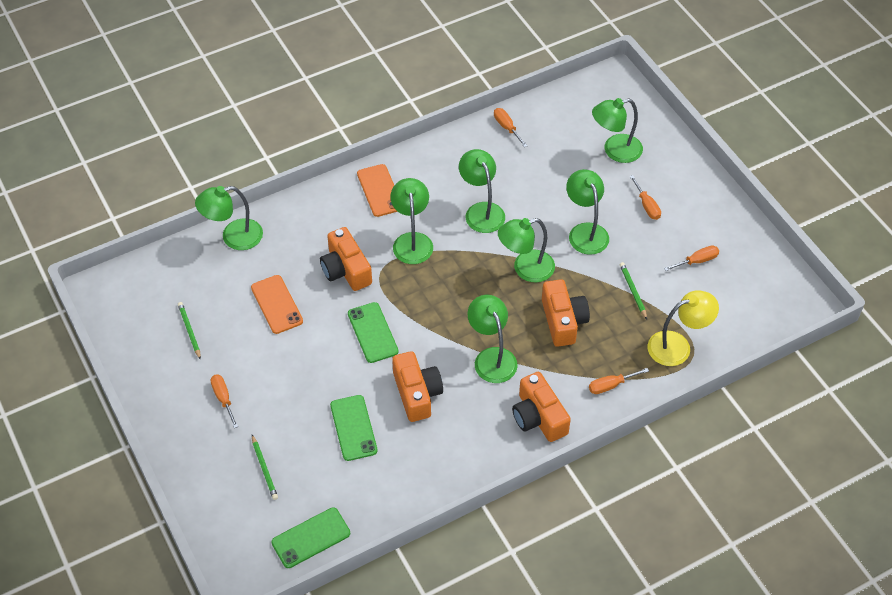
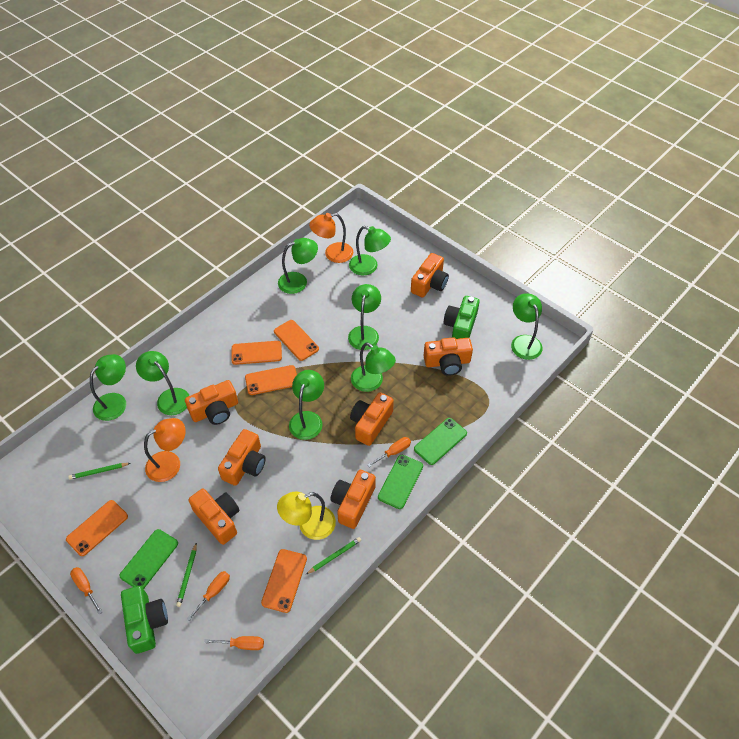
green camera: none = 0 -> [121,586,168,654] [444,296,480,339] = 2
green lamp: [195,186,263,250] [391,178,433,264] [459,149,505,233] [468,295,518,383] [498,218,555,282] [566,169,609,255] [592,98,643,163] = 7 -> [90,354,126,421] [136,351,189,415] [278,238,318,294] [289,370,324,440] [348,284,381,350] [349,226,391,275] [351,342,396,392] [511,293,542,360] = 8
orange camera: [320,227,372,291] [392,351,443,422] [512,372,571,442] [542,279,590,347] = 4 -> [185,380,238,425] [188,489,240,545] [218,429,266,486] [331,470,376,529] [350,392,394,446] [411,253,449,298] [424,337,473,376] = 7
orange lamp: none = 0 -> [144,418,186,482] [309,213,353,263] = 2
orange phone: [251,275,303,334] [357,164,398,217] = 2 -> [66,500,128,556] [231,341,282,365] [245,365,297,395] [261,549,307,613] [274,320,319,361] = 5
orange screwdriver: [210,375,238,428] [494,108,528,147] [589,368,649,394] [630,175,661,220] [664,246,719,271] = 5 -> [70,567,102,615] [187,571,230,621] [204,636,264,650] [368,437,411,467] = 4

